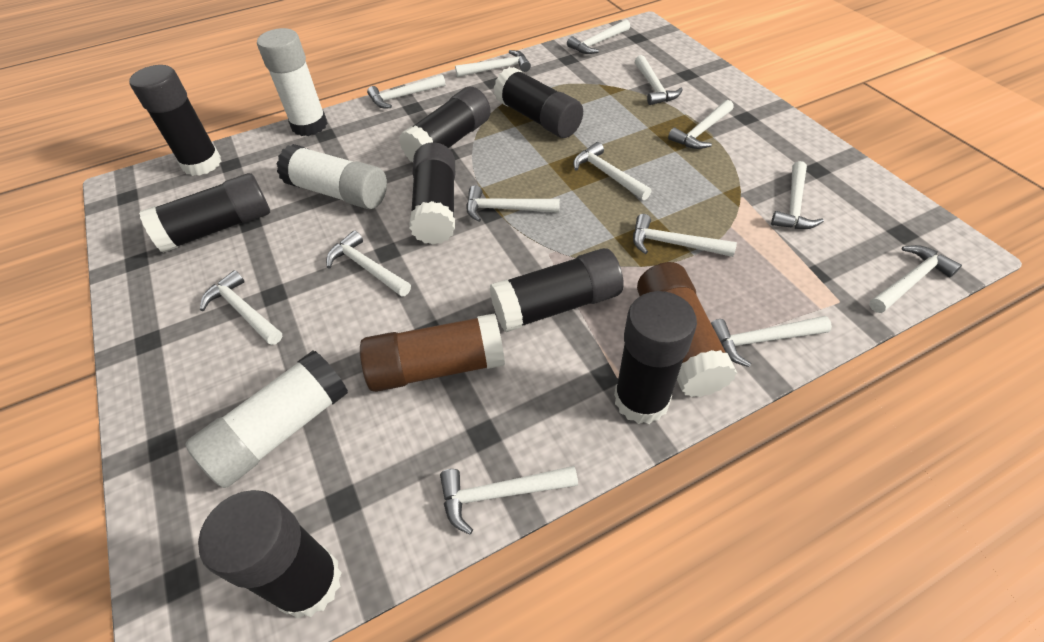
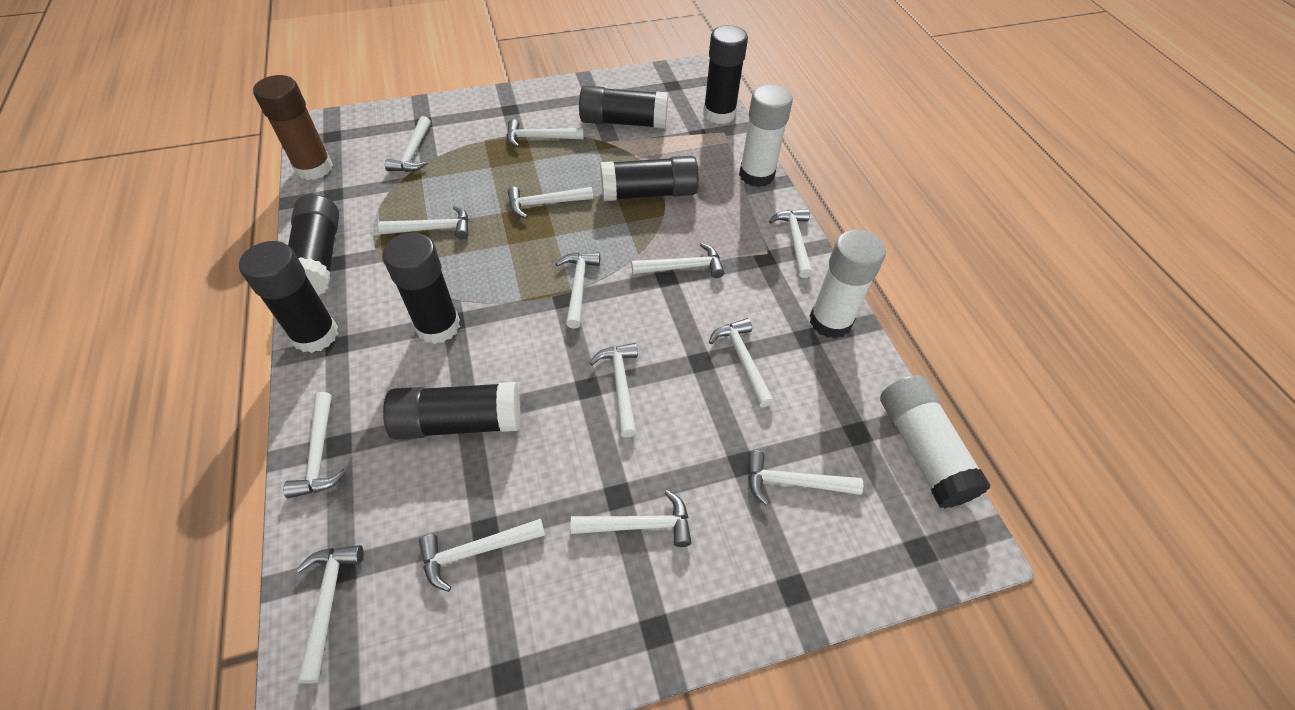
black glue stick: [129,65,221,176] [139,173,270,253] [198,490,342,618] [399,87,491,162] [409,142,455,245] [490,248,624,332] [494,67,583,138] [614,291,697,424] = 8 -> [239,241,338,353] [288,194,339,296] [383,233,460,344] [383,382,521,440] [579,86,668,129] [600,156,699,201] [703,25,748,124] = 7
brown glue stick: [360,313,505,392] [637,262,737,397] = 2 -> [253,75,333,180] = 1

